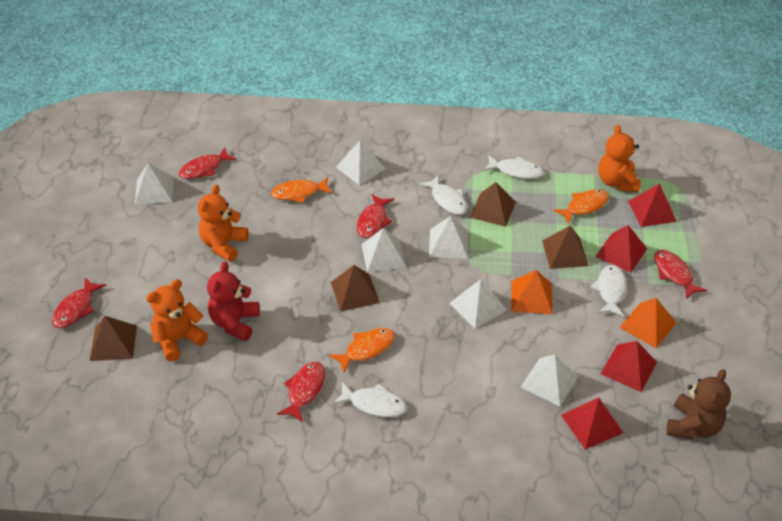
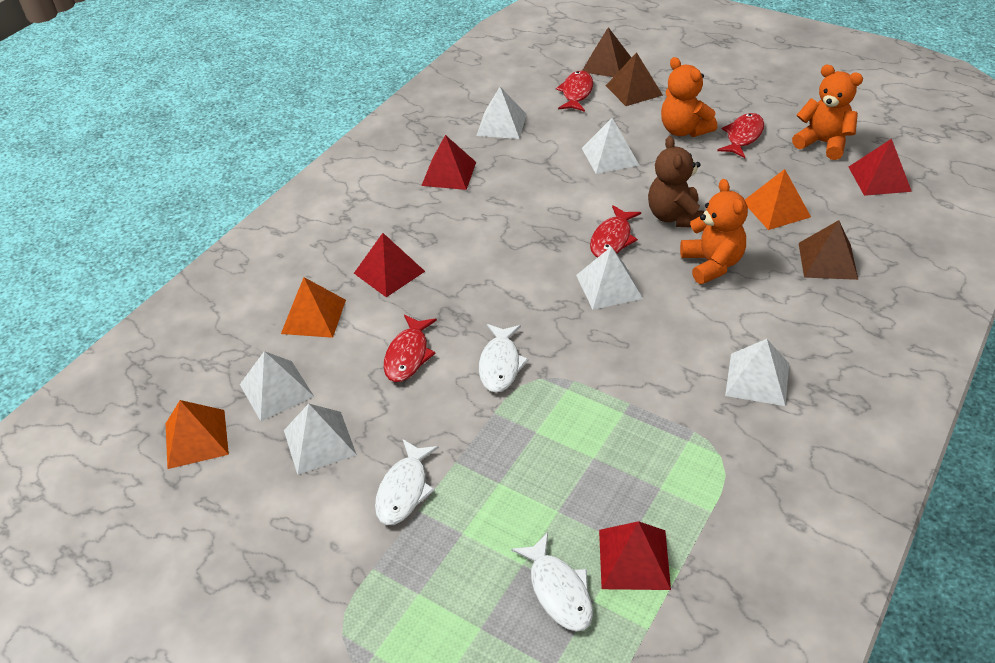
brown pyramid: [90,316,137,361] [331,265,380,312] [470,182,516,227] [542,225,589,269] = 4 -> [582,27,632,77] [606,52,663,106] [799,220,858,280] = 3
orange fish: [271,177,332,203] [329,328,395,373] [553,189,609,224] = 3 -> none = 0
orange pyramid: [511,270,553,314] [619,298,676,348] = 2 -> [165,400,229,469] [281,277,346,338] [745,169,811,230] = 3
red fish: [52,278,106,328] [179,147,237,179] [277,362,325,423] [357,194,394,238] [654,250,708,300] = 5 -> [384,315,437,382] [556,71,593,112] [590,205,641,257] [717,113,764,158] = 4
red teddy bear: [207,261,260,341] = 1 -> none = 0
white fish: [333,382,407,417] [419,175,468,215] [483,155,544,179] [591,265,627,317] = 4 -> [375,439,439,525] [479,324,529,393] [511,532,593,632] = 3

